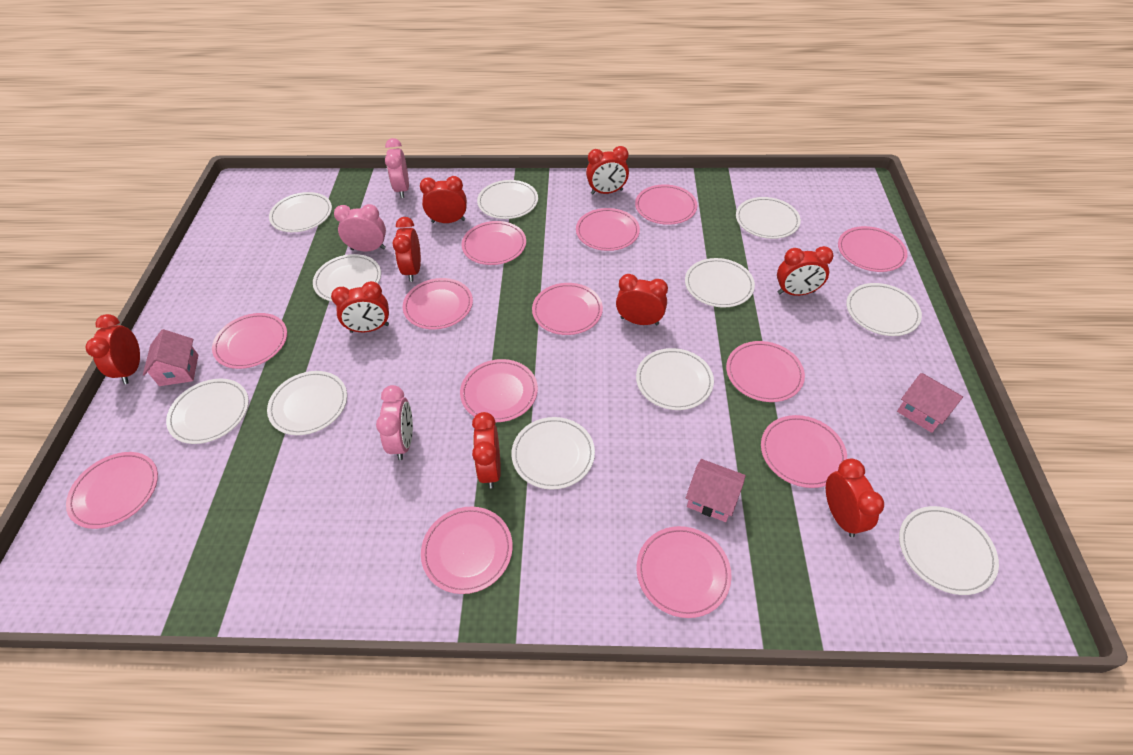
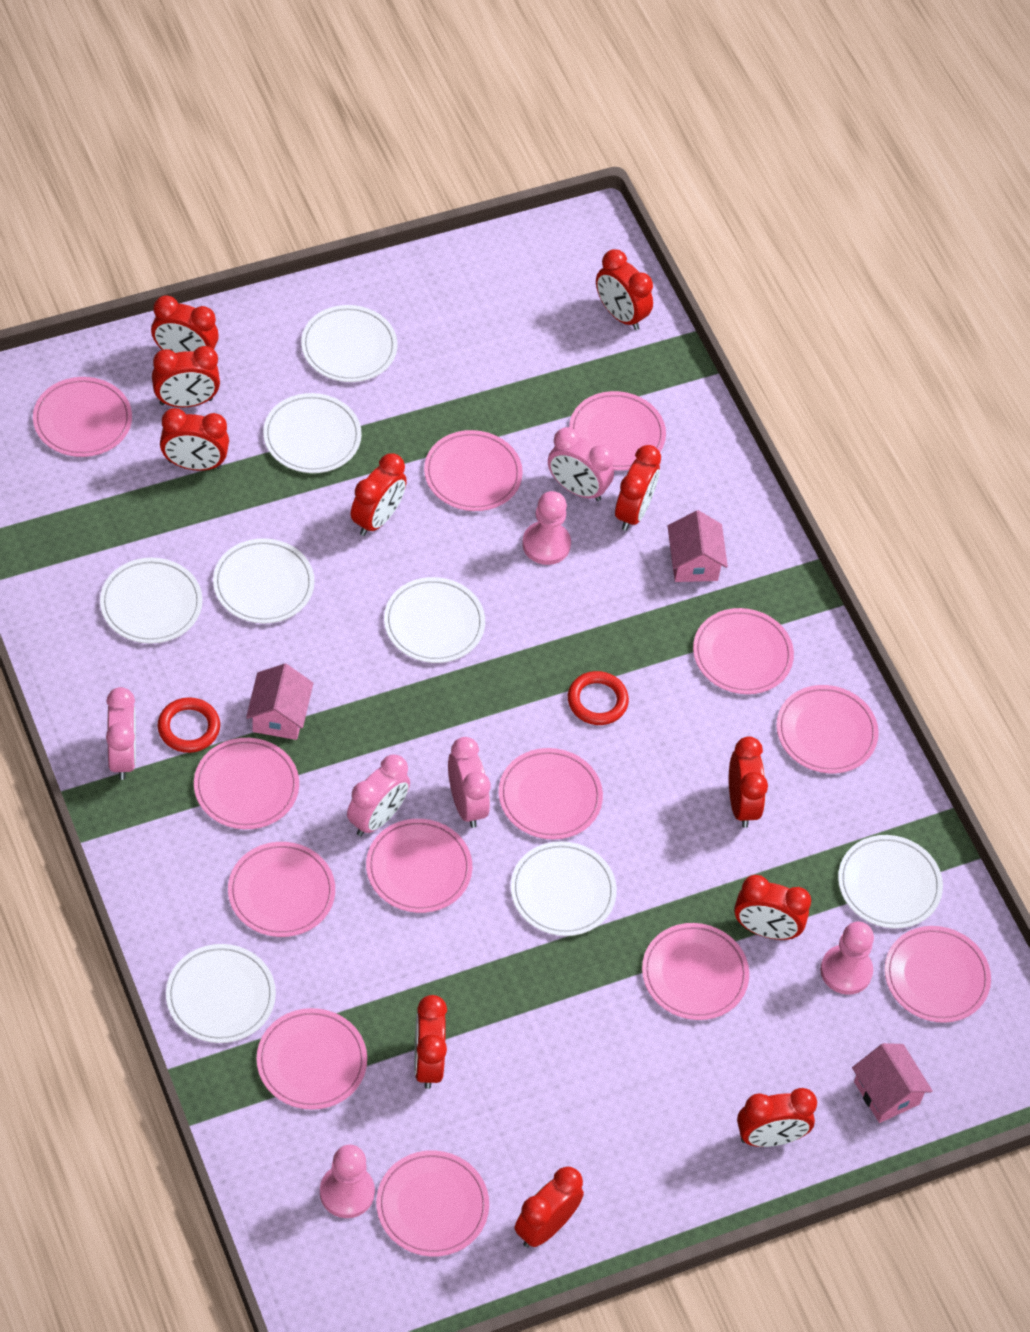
pink clock: [334,204,386,252] [376,385,413,460] [385,138,409,198] = 3 -> [106,687,136,780] [347,754,410,836] [448,737,490,828] [548,427,614,501] = 4
pink pawn: none = 0 -> [320,1145,375,1218] [522,491,571,565] [820,922,874,995] = 3
red clock: [85,314,140,384] [331,281,389,333] [392,217,421,282] [420,176,467,223] [472,412,501,489] [586,146,629,194] [616,274,668,325] [777,246,834,296] [826,459,884,537] = 9 -> [151,295,219,353] [152,346,220,407] [160,408,229,471] [351,453,407,536] [414,995,447,1089] [515,1166,584,1248] [596,249,653,330] [615,445,661,531] [729,736,768,828] [734,875,811,940] [737,1088,817,1147] = 11
red ring: none = 0 -> [158,697,220,753] [568,671,629,725] = 2
white plate: [166,379,249,444] [267,371,347,435] [269,192,332,232] [313,254,381,302] [477,180,538,219] [512,417,595,490] [636,348,714,410] [685,258,755,308] [736,197,801,239] [846,283,922,336] [899,506,999,595] = 11 -> [100,558,202,644] [166,944,276,1043] [213,538,315,624] [263,393,362,473] [301,305,397,382] [384,577,485,663] [510,841,617,936] [838,835,943,928] = 8

